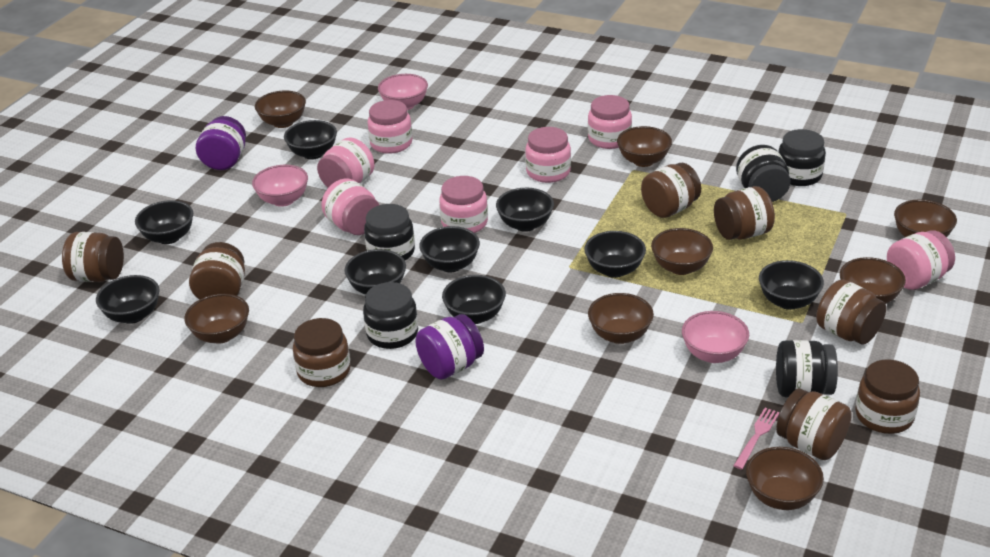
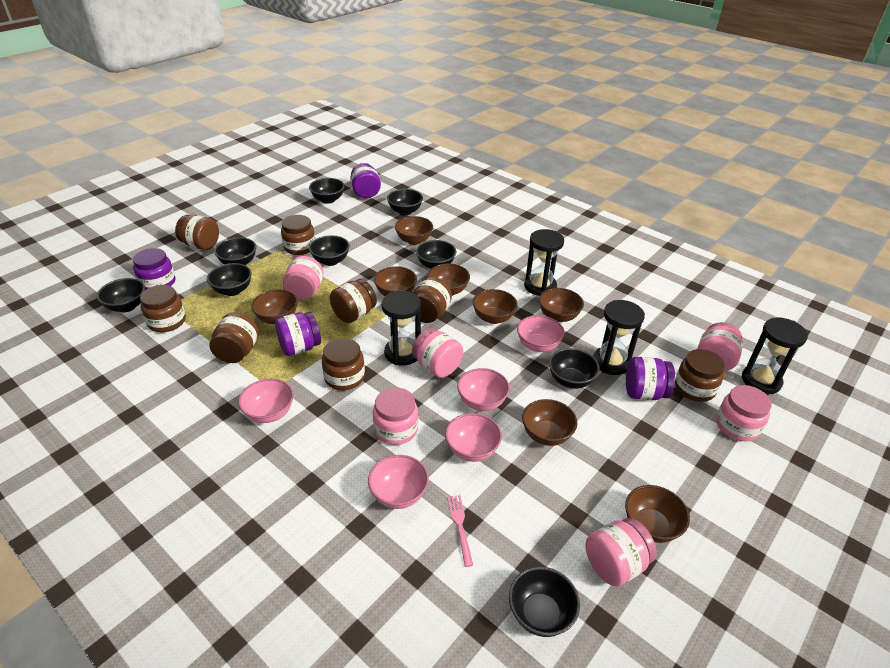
black hourglass: none = 0 -> [382,291,421,366] [524,229,564,296] [593,300,645,375] [742,317,808,394] = 4
black jar: [363,282,418,349] [364,204,415,260] [736,145,791,202] [776,340,838,397] [779,129,826,186] = 5 -> none = 0
pink bowl: [252,165,308,207] [378,74,428,110] [682,311,749,363] = 3 -> [238,379,294,423] [368,455,429,509] [445,413,502,462] [457,368,510,411] [517,315,565,352] = 5
pink jar: [317,137,375,187] [321,178,379,235] [367,100,413,154] [439,176,488,233] [525,127,571,183] [588,95,632,149] [887,230,955,290] = 7 -> [283,256,324,301] [373,388,418,445] [412,328,463,378] [586,518,657,586] [697,322,743,371] [716,385,772,441] = 6
purple jar: [196,116,246,170] [415,314,484,380] = 2 -> [133,248,176,290] [275,312,321,356] [350,163,381,198] [626,357,675,400] = 4

